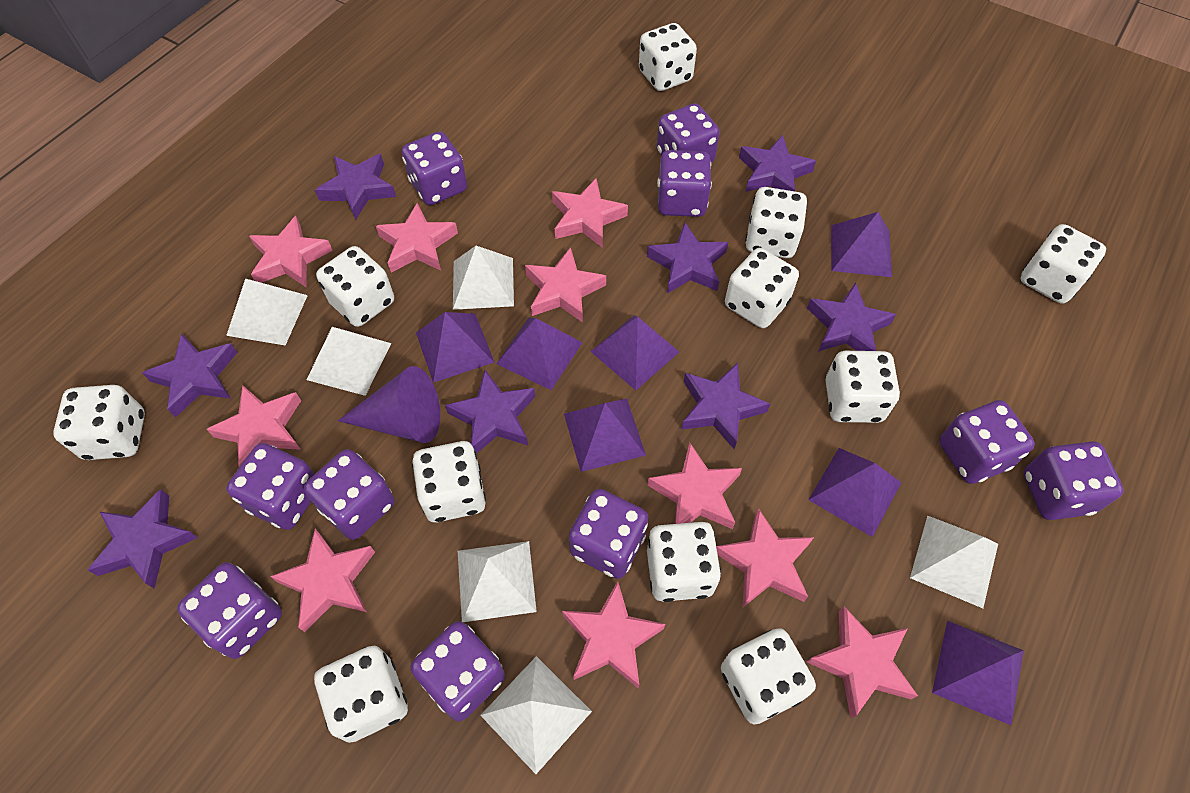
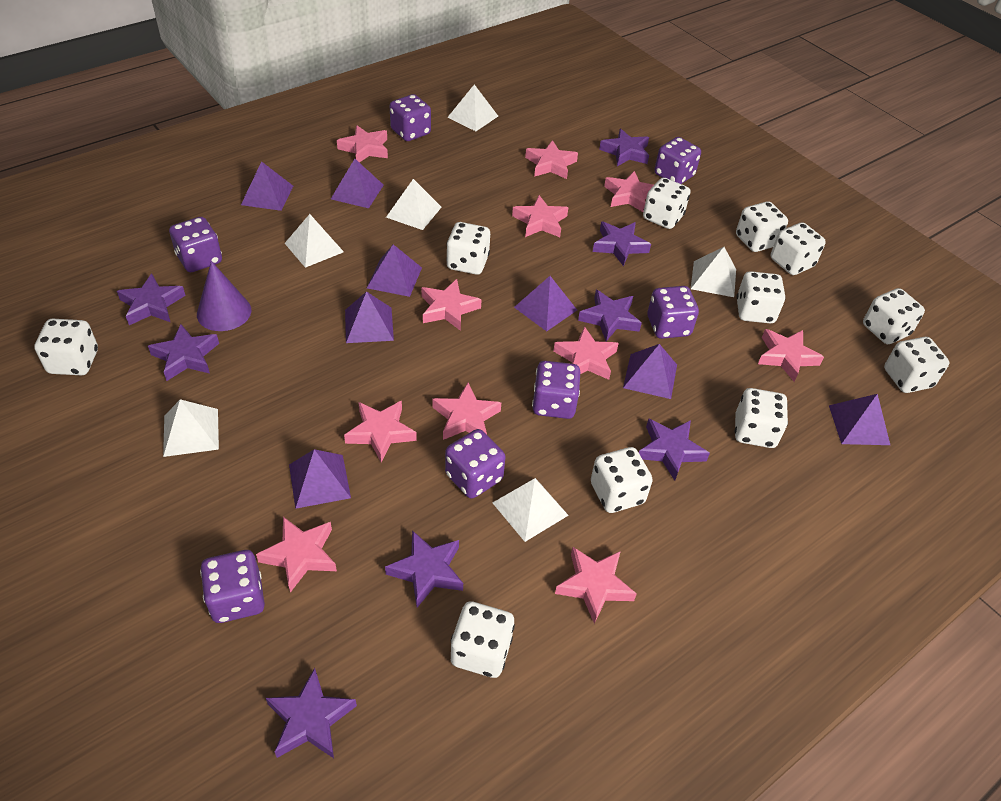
pink star: [206,385,301,467] [249,216,333,287] [270,529,375,632] [376,203,458,272] [525,247,606,323] [552,178,628,248] [562,581,665,689] [647,443,742,529] [716,508,814,608] [807,606,918,718] = 10 -> [256,517,337,593] [337,125,388,163] [344,401,417,463] [421,279,482,331] [432,383,501,440] [512,195,568,237] [525,140,578,179] [553,326,619,380] [555,547,637,624] [604,171,654,212] [758,329,824,382] = 11
purple dice: [177,562,282,659] [226,443,314,530] [304,449,395,540] [401,131,467,205] [410,621,505,721] [569,489,648,579] [656,103,720,163] [657,150,712,217] [939,400,1035,484] [1024,441,1124,520] = 10 -> [169,217,222,272] [200,550,265,623] [390,94,431,141] [445,429,506,498] [532,361,580,419] [647,286,699,339] [654,137,701,184] = 7
purple pyramid: [416,312,494,383] [496,318,583,390] [564,398,646,472] [590,315,679,390] [809,448,901,537] [831,212,892,277] [932,621,1024,725] = 7 -> [241,161,293,211] [289,449,351,509] [331,159,384,208] [345,291,394,343] [367,244,422,297] [514,276,577,331] [623,344,677,399] [829,394,890,445] = 8

